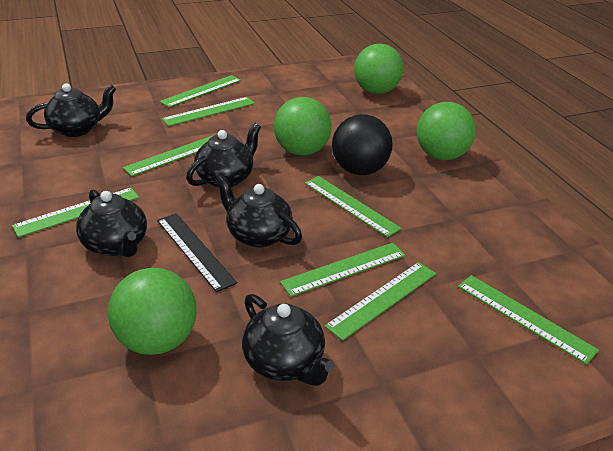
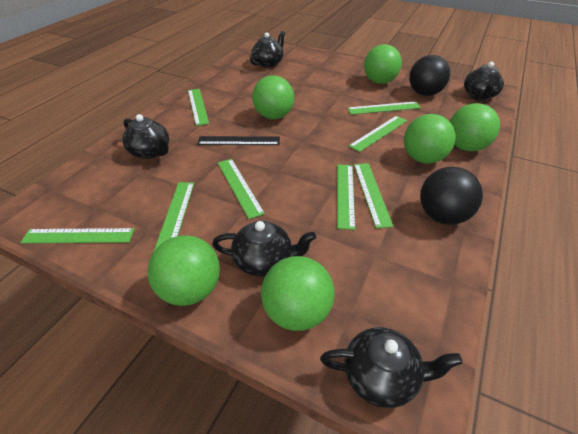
black ball: [332,114,393,175] = 1 -> [409,55,450,96] [420,167,483,225] = 2
green ball: [108,268,197,355] [274,97,332,155] [354,44,403,94] [417,102,476,160] = 4 -> [148,235,220,306] [252,75,294,119] [261,256,335,331] [364,44,402,84] [404,114,456,163] [450,103,500,151] = 6

